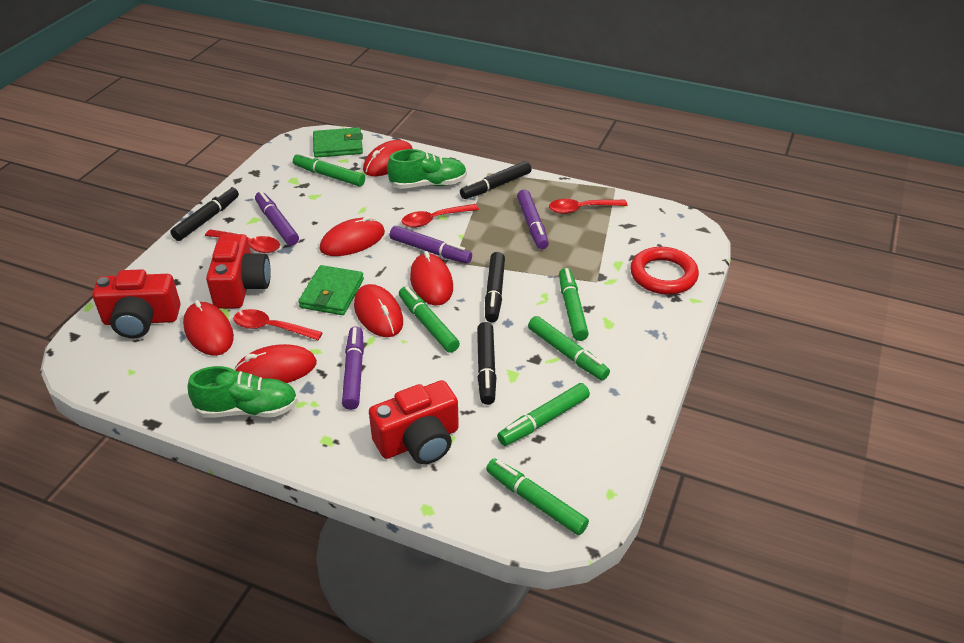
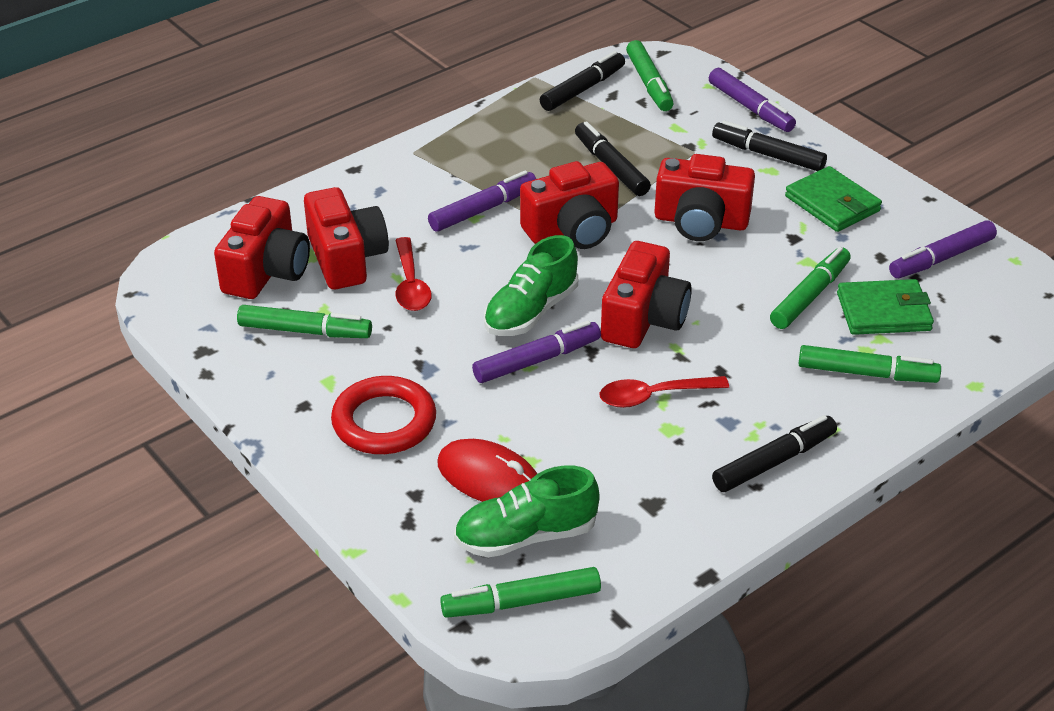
green marker: [293,153,365,186] [399,286,460,353] [486,458,589,535] [497,383,590,446] [528,316,610,380] [559,268,589,341] = 6 -> [237,305,372,338] [440,567,601,618] [626,40,674,111] [770,247,851,329] [799,345,941,383] = 5
red camera: [92,269,181,338] [206,234,271,309] [369,380,459,464] = 3 -> [214,196,310,299] [304,187,389,290] [520,161,619,249] [601,241,692,348] [655,154,755,241] = 5
red mouse: [183,300,234,356] [234,344,317,383] [320,216,385,256] [354,284,403,337] [363,140,413,176] [410,251,453,305] = 6 -> [437,439,537,502] = 1
red spoon: [205,229,280,253] [233,309,323,340] [402,204,479,228] [549,199,627,214] = 4 -> [395,237,432,311] [600,376,729,408] = 2

